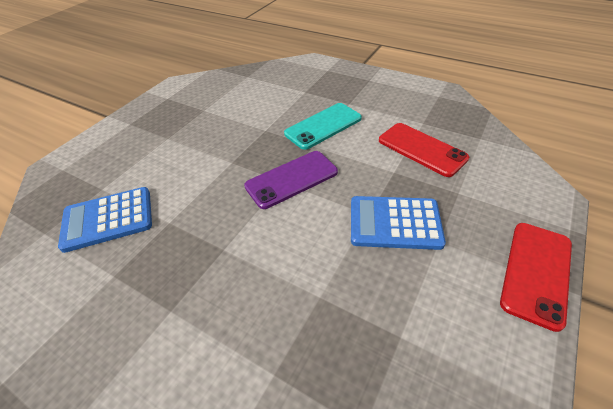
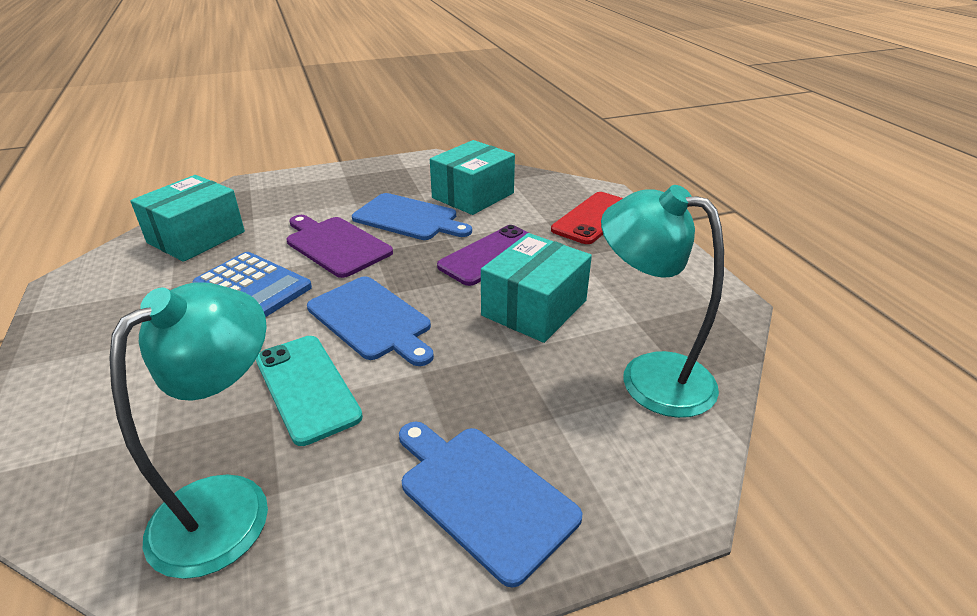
blue calculator: [58,187,152,253] [351,196,446,250] = 2 -> [193,252,312,317] = 1
blue cutting board: none = 0 -> [307,276,434,366] [352,193,472,240] [399,422,582,588] = 3
purple cutting board: none = 0 -> [287,215,393,278] = 1
red phone: [379,123,469,177] [500,223,572,332] = 2 -> [551,192,623,244] = 1
turquoise box: none = 0 -> [130,175,245,262] [430,140,515,215] [481,233,592,343] = 3
turquoise lamp: none = 0 -> [109,282,268,579] [601,185,724,418] = 2

